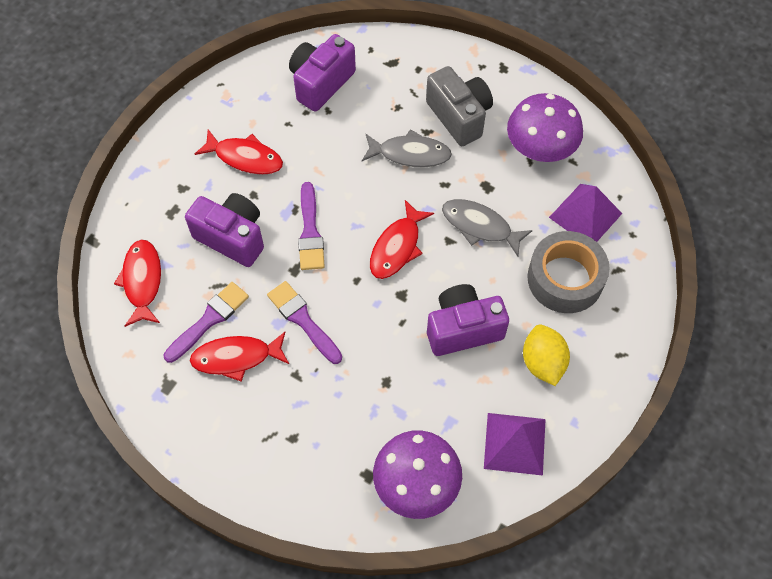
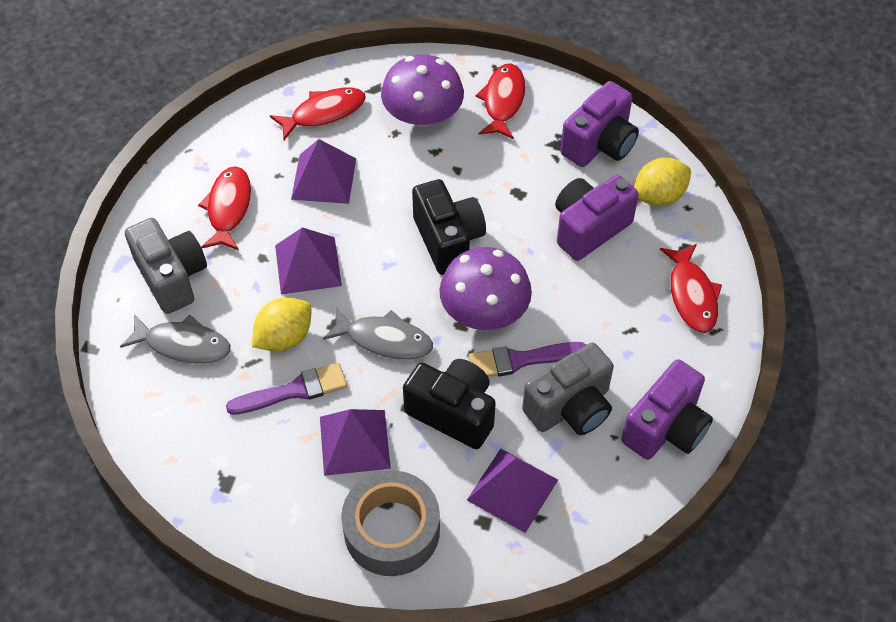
black camera: none = 0 -> [403,359,496,449] [412,179,486,275] = 2
grey camera: [426,66,493,146] = 1 -> [125,218,207,314] [522,342,614,435] = 2
purple brush: [164,282,249,363] [267,281,342,364] [298,182,325,270] = 3 -> [226,363,347,415] [468,342,586,377] = 2
purple pyramid: [484,413,546,476] [549,184,623,242] = 2 -> [275,228,342,294] [291,139,356,204] [320,409,391,476] [467,448,558,533] = 4
yellow lemon: [523,325,570,386] = 1 -> [252,297,311,352] [634,157,691,206] = 2

